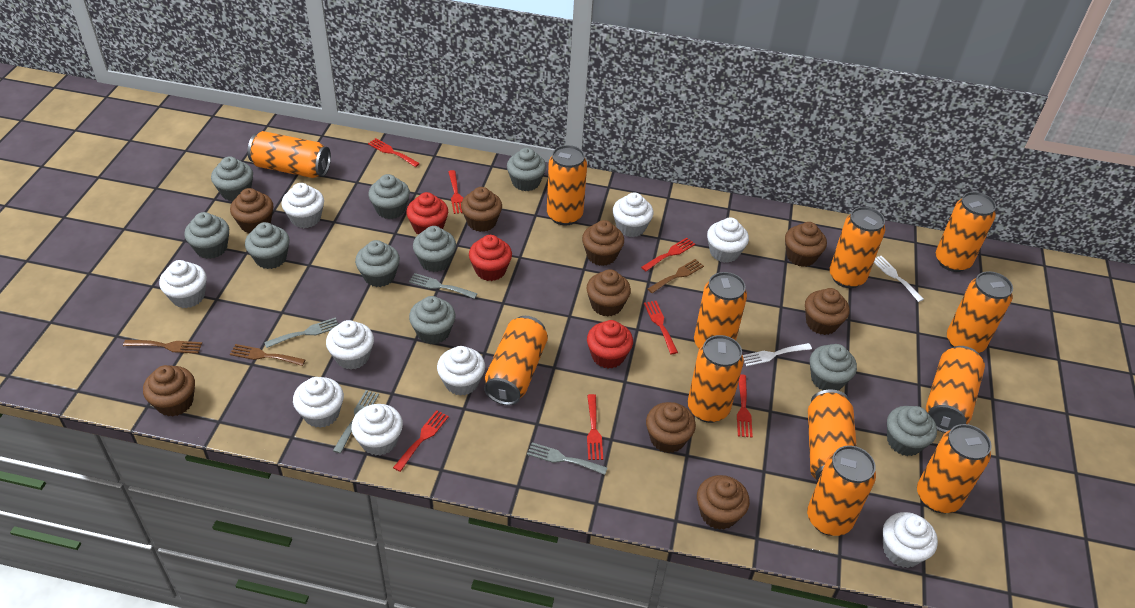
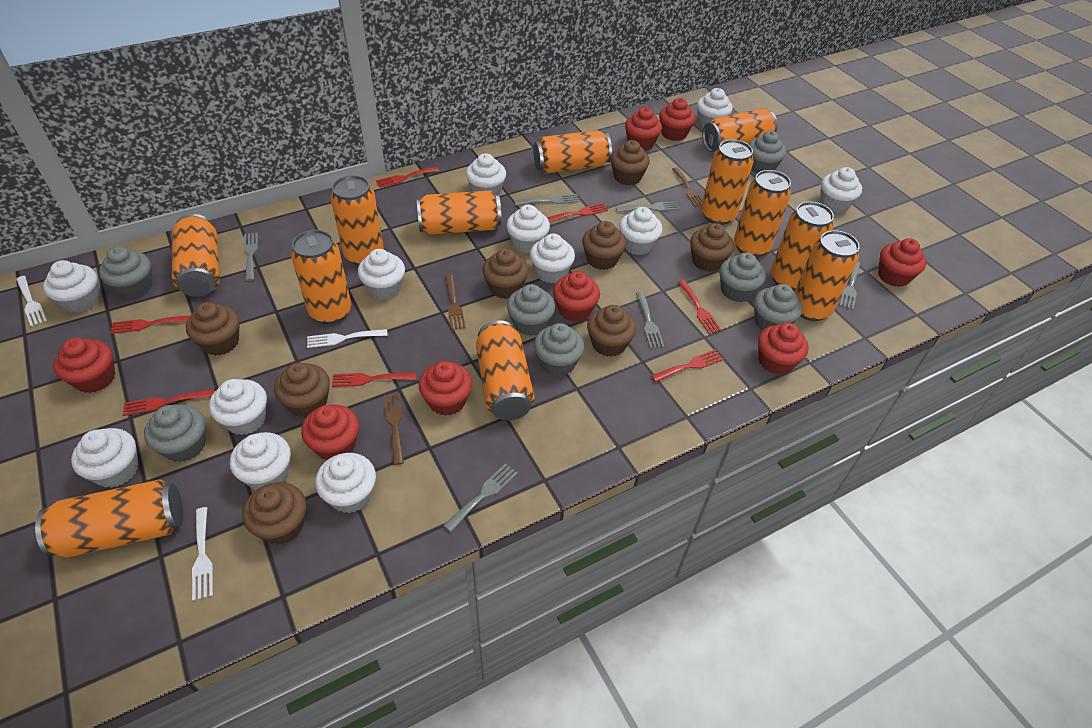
brown cupcake: [143,365,195,416] [230,188,273,233] [461,187,502,232] [582,220,624,266] [586,269,631,317] [646,402,696,453] [697,475,750,530] [785,222,827,267] [805,288,850,335] = 9 -> [186,302,240,356] [242,482,306,545] [274,362,330,418] [482,248,529,299] [582,221,626,270] [587,305,636,357] [611,140,650,185] [690,223,734,272] = 8
grey cupcake: [184,212,229,259] [211,156,253,201] [245,222,290,269] [355,240,400,287] [368,174,410,219] [409,296,455,344] [413,226,456,272] [507,148,546,191] [810,344,857,391] [887,406,937,456] = 10 -> [99,247,153,299] [144,404,206,462] [507,284,555,336] [534,323,584,376] [720,252,766,302] [749,131,786,173] [754,284,802,331] = 7
grey fork: [264,318,338,348] [333,390,379,454] [409,273,478,299] [527,442,608,475] = 4 -> [244,233,258,281] [443,463,518,532] [514,194,580,205] [616,201,681,212] [636,292,664,348] [839,262,860,310] = 6
red cupcake: [406,192,448,234] [469,235,512,281] [587,320,633,369] = 3 -> [53,338,115,393] [301,404,359,461] [419,361,472,416] [553,271,600,322] [625,107,662,151] [659,98,696,141] [758,323,809,375] [878,238,926,287] = 8
white cupcake: [159,260,207,308] [282,183,324,228] [293,377,344,428] [326,320,374,370] [351,404,403,456] [437,346,485,396] [613,192,654,237] [707,218,749,263] [883,512,938,568] = 9 -> [43,260,100,313] [71,428,138,488] [209,379,267,435] [230,432,291,490] [315,453,376,513] [358,249,405,300] [466,153,506,195] [506,205,550,253] [530,234,575,283] [619,207,662,255] [697,88,733,128] [820,167,862,213] = 12
white fork: [743,343,812,366] [874,256,924,302] = 2 -> [16,276,47,327] [192,507,213,600] [307,329,388,348] = 3

